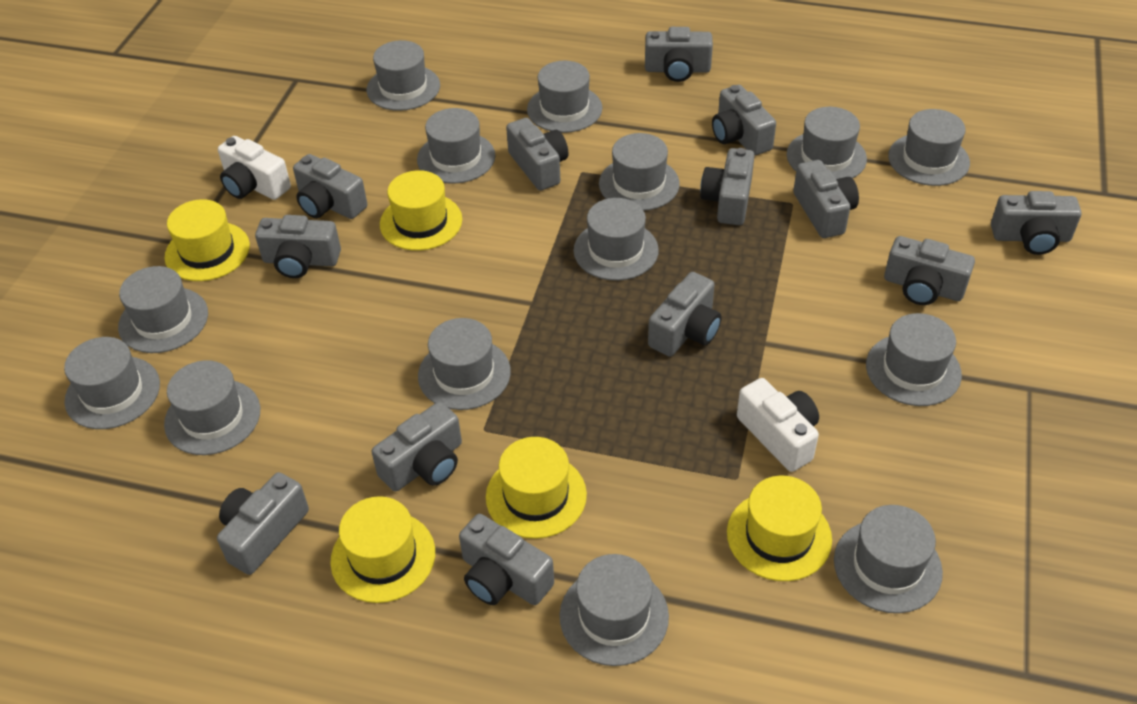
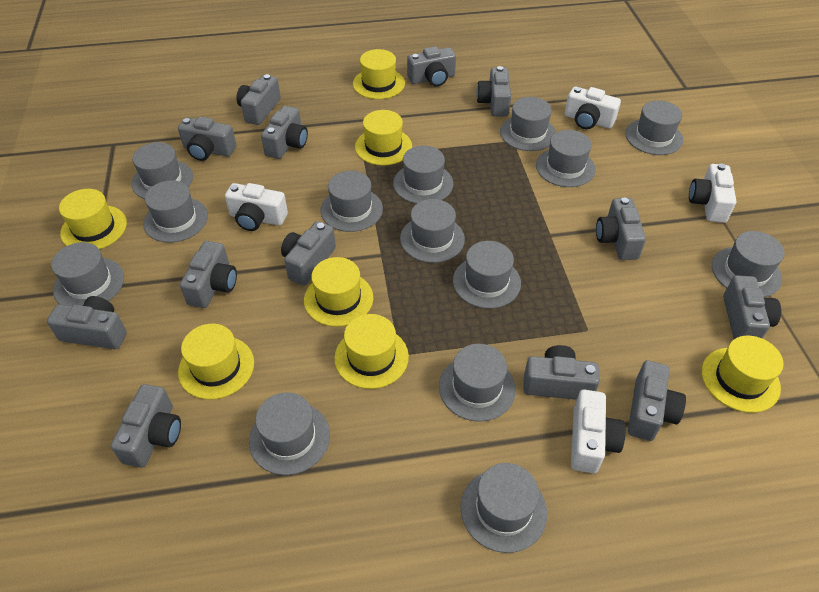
white camera: [218,136,291,200] [737,378,819,472] = 2 -> [225,183,288,231] [565,87,621,129] [571,389,626,473] [689,164,736,223] = 4
yellow hat: [164,199,250,281] [330,496,435,603] [380,170,462,251] [486,437,587,539] [727,476,832,581] = 5 -> [59,189,127,249] [178,324,254,400] [304,257,373,327] [334,314,409,389] [353,49,405,99] [355,110,412,165] [701,336,784,413] = 7

